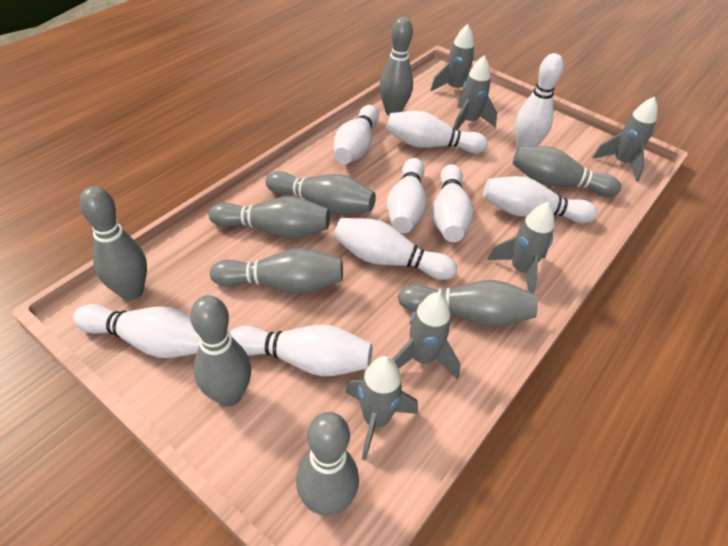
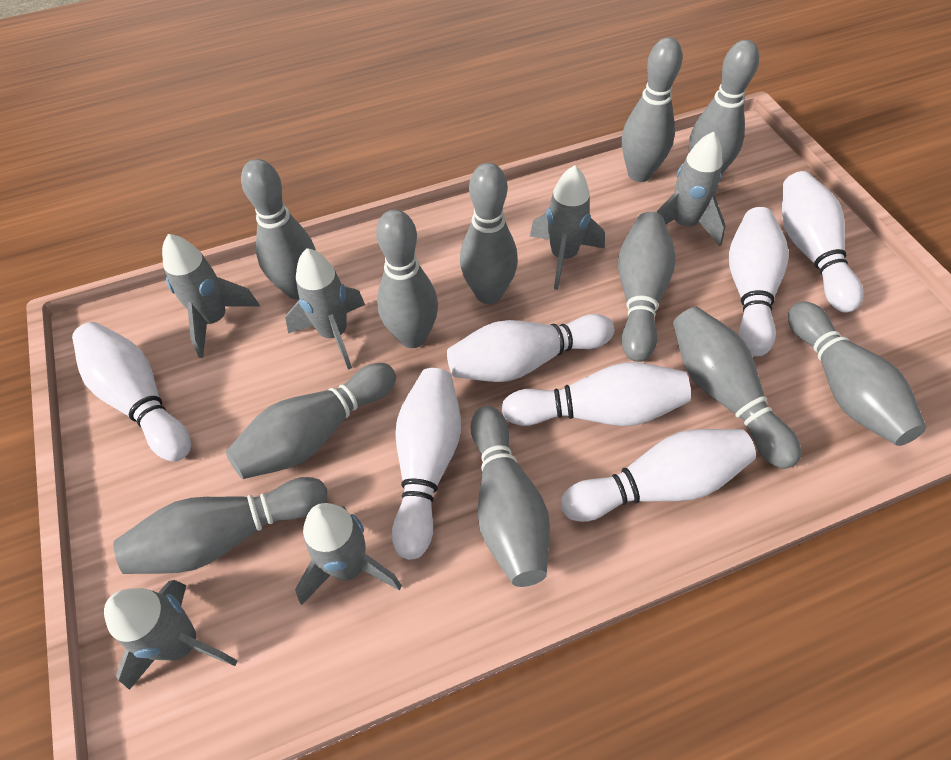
grey bowling pin: [79,186,147,301] [190,295,251,407] [209,196,330,239] [210,248,343,294] [266,171,376,215] [296,412,359,516] [379,17,413,115] [398,280,538,327] [512,146,621,197] = 9 -> [113,477,327,574] [225,363,396,479] [241,159,316,300] [376,209,438,348] [460,163,518,304] [471,406,550,587] [618,212,676,362] [622,37,683,182] [673,307,801,469] [689,40,759,174] [788,301,926,446] = 11
white bowling pin: [73,304,200,358] [230,325,372,376] [334,105,379,164] [334,218,457,280] [386,111,488,153] [386,158,427,233] [432,164,474,242] [483,176,598,223] [515,53,564,149] = 9 -> [72,322,191,461] [392,368,461,560] [447,314,614,382] [501,362,691,426] [561,429,756,522] [729,207,789,357] [782,171,864,313] = 7

